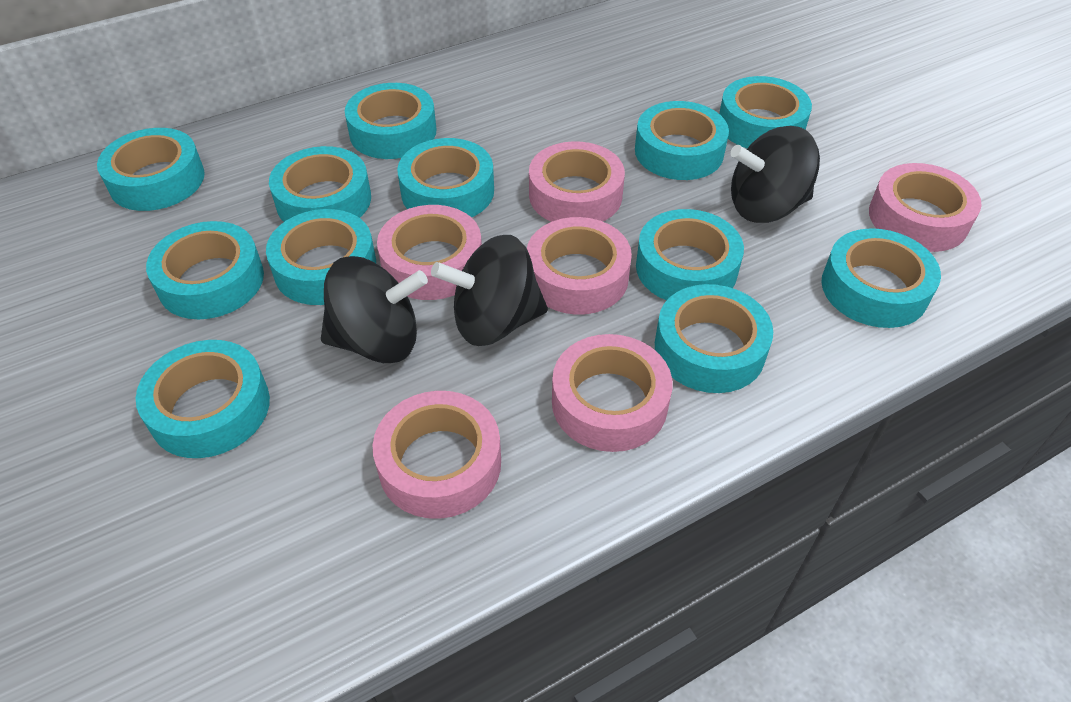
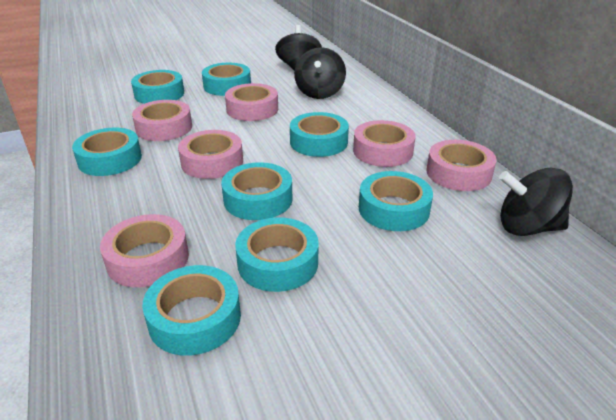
turquoise tape: [97,128,205,211] [136,340,270,458] [146,221,264,319] [266,209,376,305] [269,146,371,222] [345,83,436,159] [397,138,494,217] [635,101,729,180] [636,209,744,300] [655,284,773,393] [719,76,812,148] [821,228,941,328] = 12 -> [72,128,142,176] [131,70,184,104] [142,265,241,356] [202,63,251,96] [221,162,292,220] [235,217,319,292] [290,112,349,157] [359,171,433,231] = 8

